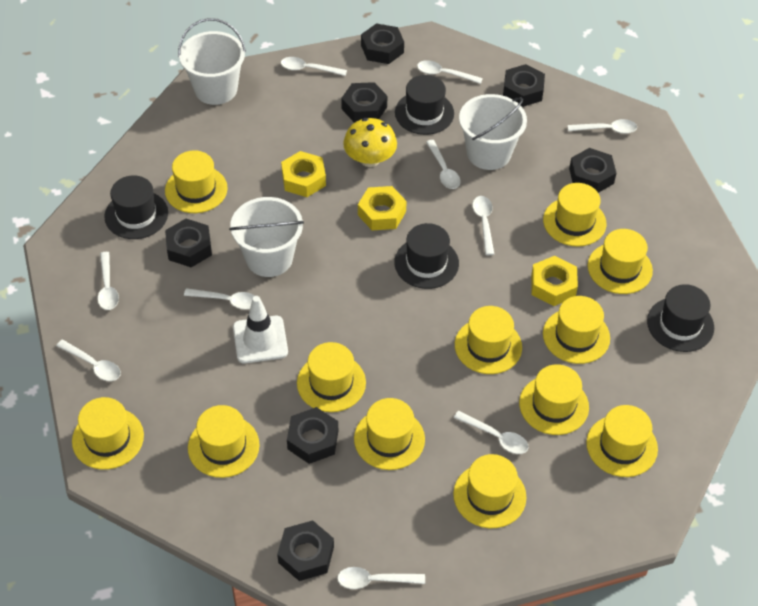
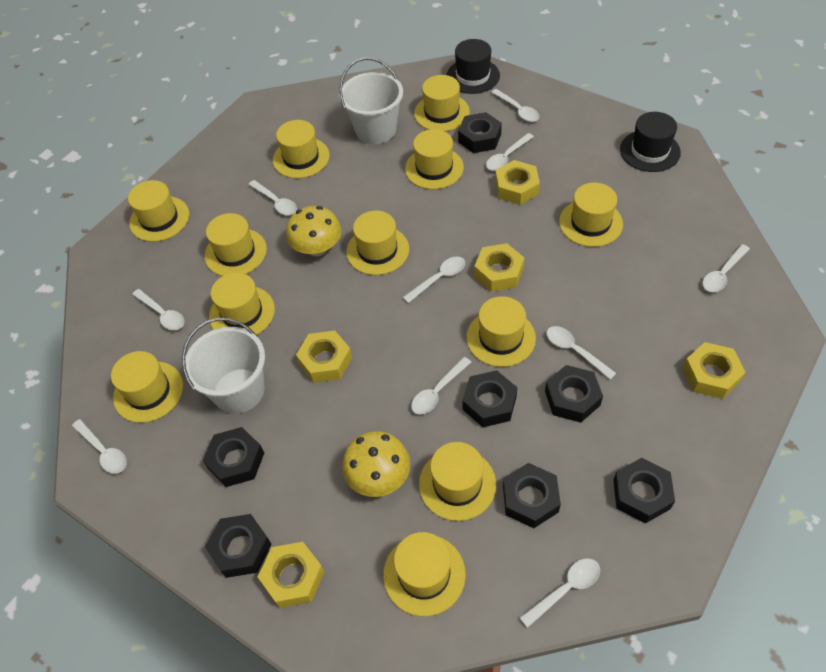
black hat: [104,175,168,239] [394,223,459,289] [395,75,454,135] [647,284,714,352] = 4 -> [446,39,500,94] [620,112,681,172] = 2
white bucket: [178,18,246,105] [229,197,304,277] [459,94,527,170] = 3 -> [182,318,265,414] [339,58,403,144] = 2
white traffic cone: [233,296,288,363] = 1 -> none = 0
yellow mushroom: [343,118,397,167] = 1 -> [286,206,341,256] [342,431,410,497] = 2
yellow nut: [281,151,326,197] [358,186,407,230] [531,256,578,306] = 3 -> [258,542,324,608] [296,331,352,383] [474,243,524,292] [495,160,540,205] [683,342,746,399] = 5

